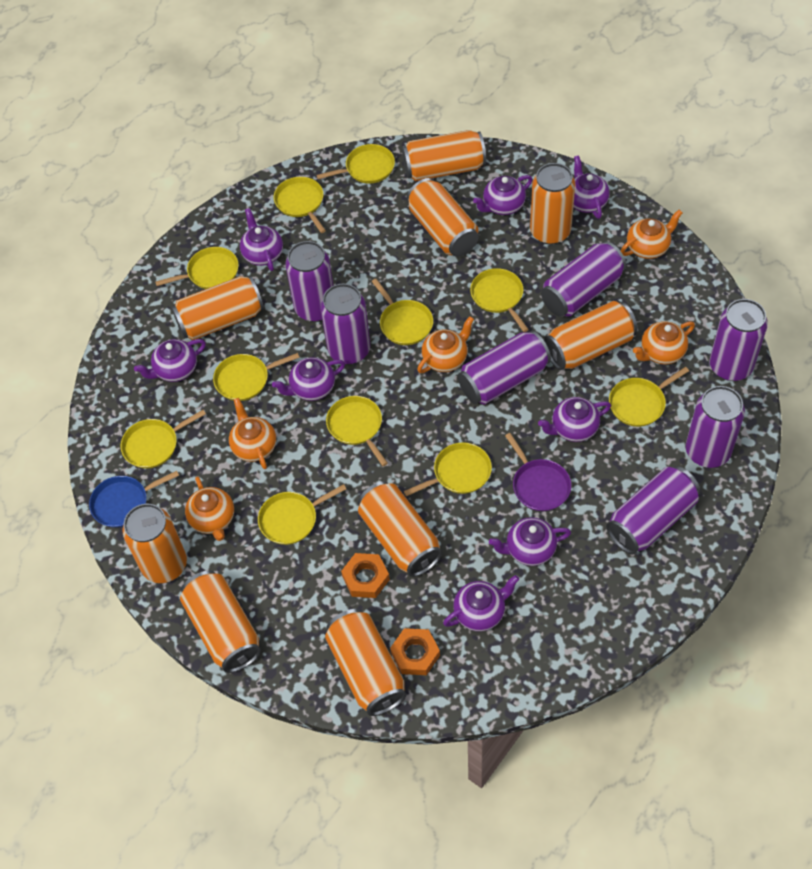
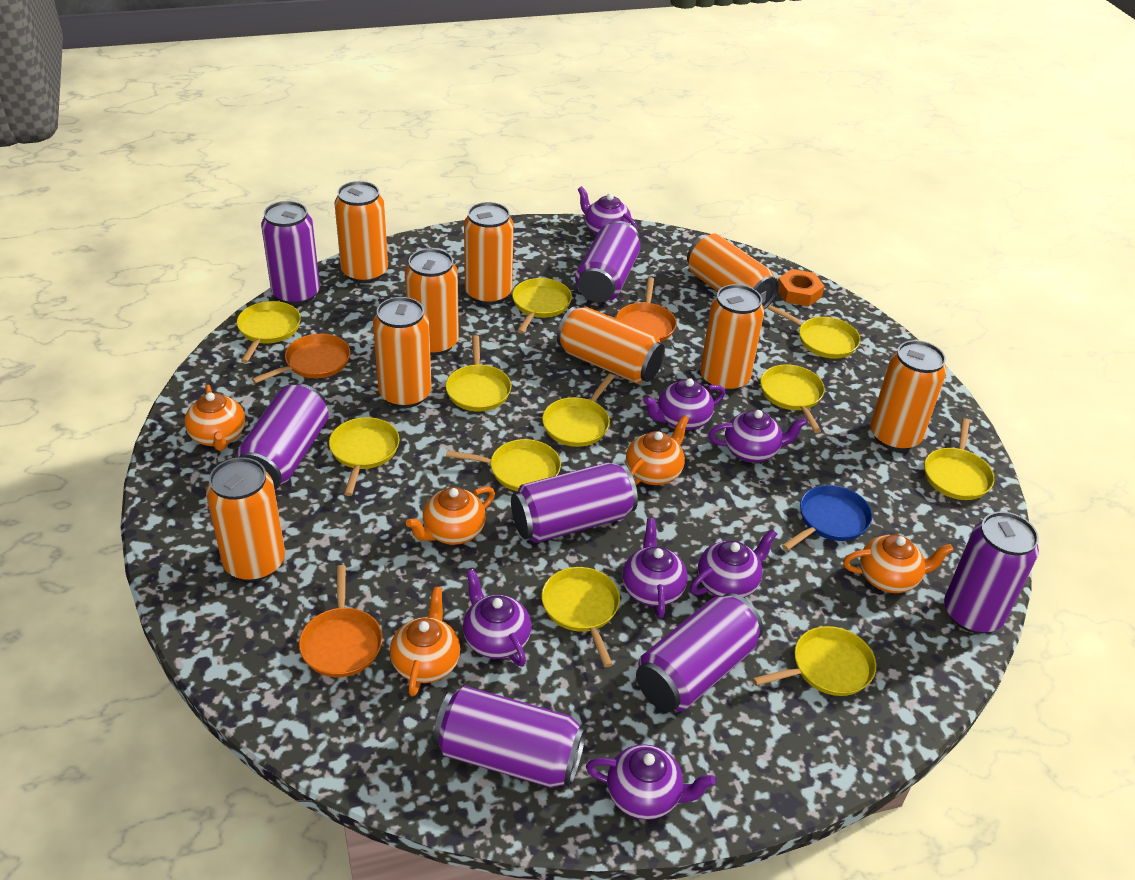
orange nut: [341,553,390,598] [390,628,440,675] = 2 -> [778,269,825,306] = 1
orange pan: none = 0 -> [252,334,350,383] [299,565,383,677] [616,277,677,342] = 3
purple pan: [505,433,571,511] = 1 -> none = 0
purple teapot: [134,339,206,382] [240,208,283,271] [272,357,345,401] [443,575,519,632] [473,175,532,215] [489,517,571,566] [538,397,611,442] [573,155,610,219] = 8 -> [463,569,531,667] [577,186,638,235] [586,744,716,820] [622,518,688,618] [644,378,725,430] [690,529,777,598] [709,410,807,462] = 7

